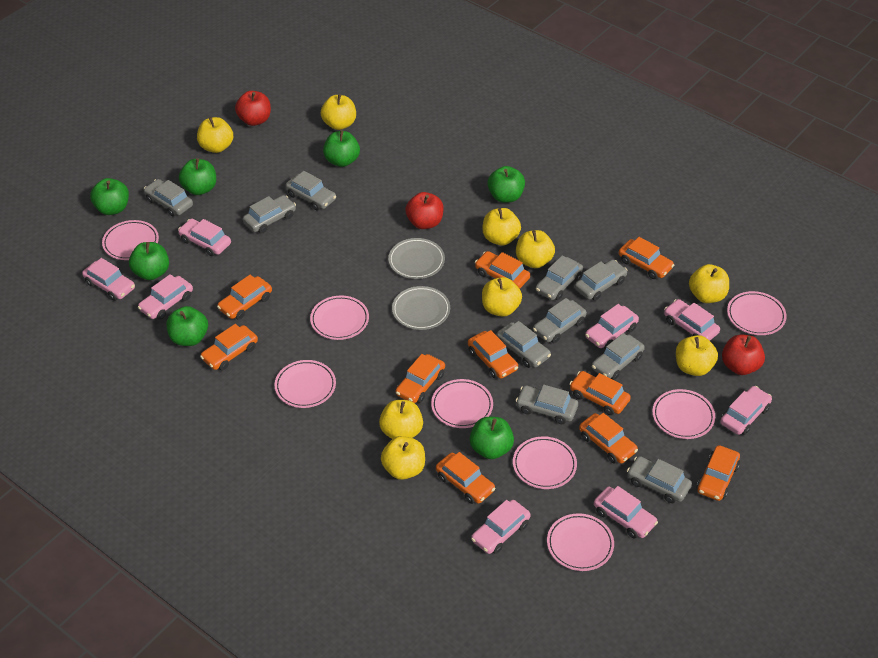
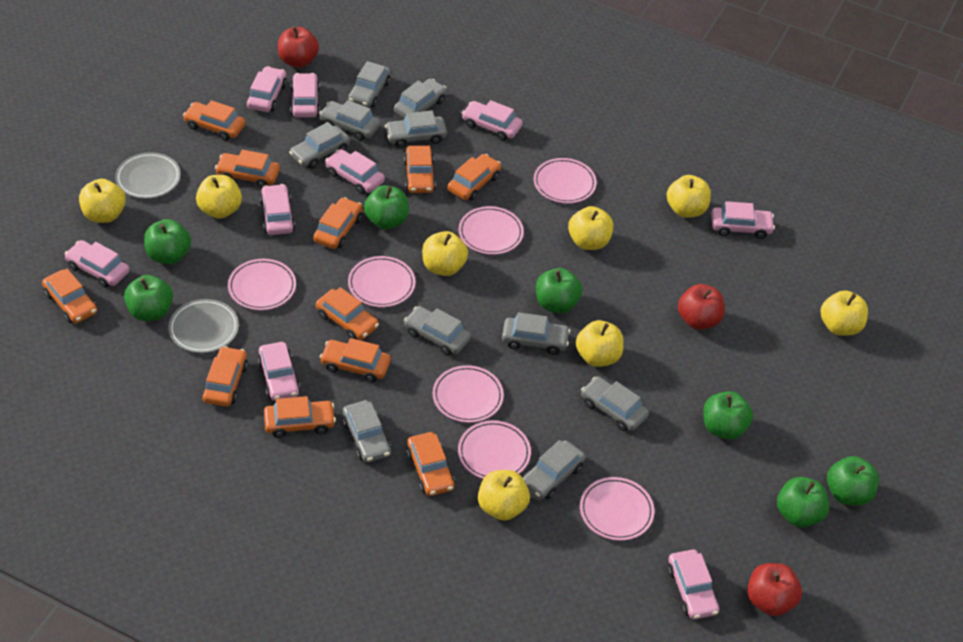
orange car: [200,324,258,370] [217,275,272,320] [396,354,445,403] [436,452,495,504] [468,330,518,379] [475,251,530,289] [570,371,631,415] [579,413,638,464] [619,237,674,279] [697,445,740,501] = 10 -> [42,269,97,323] [183,100,245,141] [202,346,248,407] [215,150,280,189] [264,396,336,438] [313,197,363,249] [316,287,379,340] [319,338,391,382] [404,146,436,193] [406,432,455,496] [447,154,501,201] = 11
pink car: [82,258,135,301] [138,274,193,320] [178,219,231,256] [471,500,531,554] [585,304,639,349] [594,486,658,539] [664,299,720,341] [720,386,772,435] = 8 -> [65,240,129,288] [247,66,287,112] [257,342,300,401] [260,184,295,235] [290,73,320,117] [325,149,385,194] [462,100,523,141] [667,549,719,619] [711,201,775,239] = 9
pink plate: [102,220,159,260] [275,360,336,408] [310,295,369,340] [431,379,493,428] [513,436,577,489] [547,513,614,571] [652,389,715,439] [727,291,787,335] = 8 -> [228,259,296,310] [348,256,415,307] [432,365,504,423] [458,420,531,479] [459,206,524,255] [534,158,597,203] [580,477,654,541] = 7
yellow apple: [197,117,233,153] [321,94,356,130] [379,400,423,439] [381,436,425,480] [482,208,521,246] [482,277,522,317] [516,230,555,268] [676,335,718,376] [689,264,729,303] = 9 -> [79,179,126,223] [196,175,242,219] [422,231,468,276] [478,470,530,521] [568,206,614,250] [576,320,623,367] [667,175,711,218] [821,290,868,336] = 8

